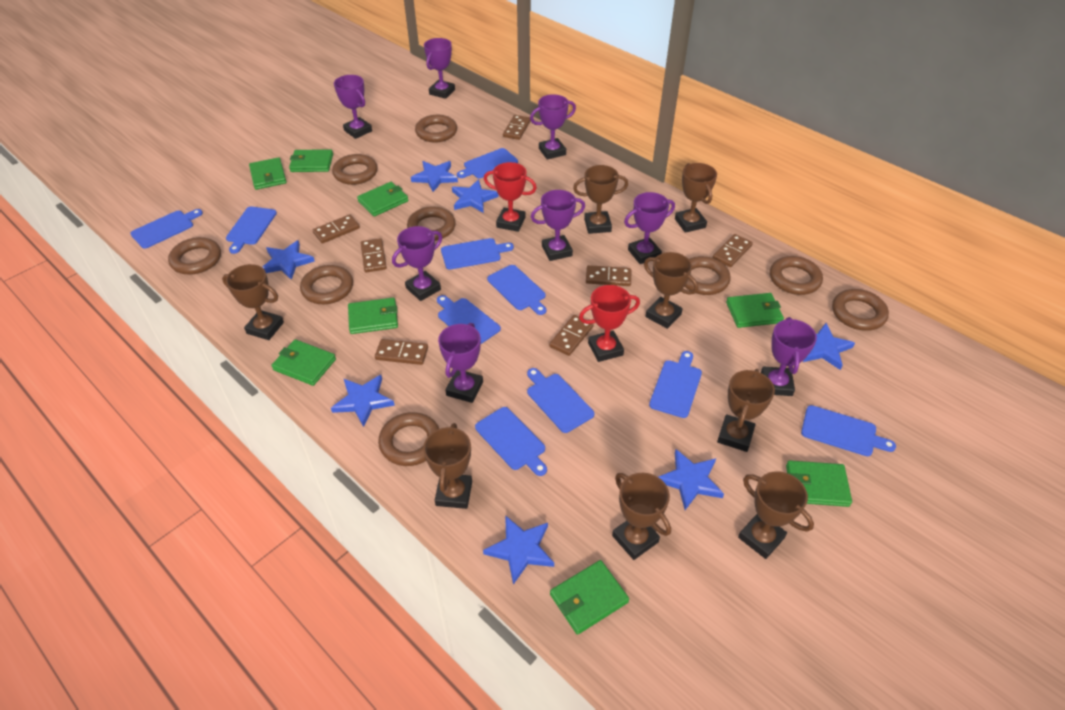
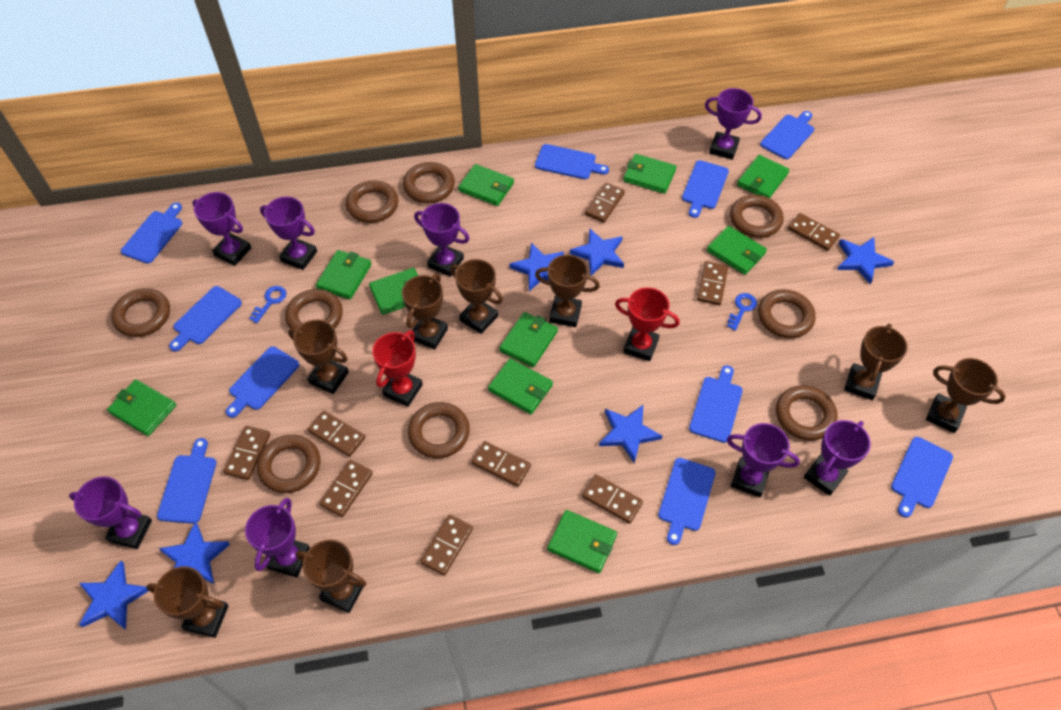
blue key: none = 0 -> [249,286,286,323] [727,293,757,331] = 2
blue star: [262,240,315,280] [331,375,395,427] [411,161,458,192] [452,179,499,213] [483,515,554,585] [659,449,724,510] [803,323,855,370] = 7 -> [79,561,148,630] [158,522,230,584] [510,242,564,291] [570,229,624,276] [599,405,662,464] [837,237,894,284] = 6
brown domino: [313,215,360,243] [361,238,387,272] [375,339,428,365] [503,115,531,140] [549,315,594,356] [586,265,631,286] [712,234,753,267] = 7 -> [223,426,270,480] [308,411,365,457] [319,460,373,517] [420,515,473,576] [471,441,531,487] [582,474,643,524] [585,183,625,223] [697,261,728,305] [788,213,840,251] = 9
green wallet: [249,157,287,190] [271,339,336,386] [289,149,333,172] [348,298,398,334] [357,182,408,216] [550,560,629,635] [726,293,784,328] [786,460,852,507] = 8 -> [107,379,176,436] [316,250,371,300] [369,268,418,315] [458,164,514,206] [488,358,553,414] [499,312,558,367] [547,510,617,573] [623,154,676,194] [707,226,767,275] [737,155,789,198] = 10

